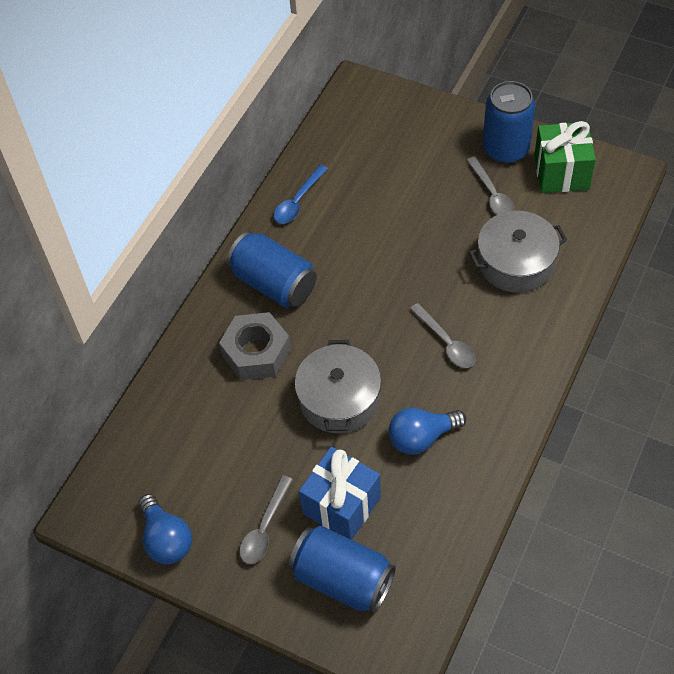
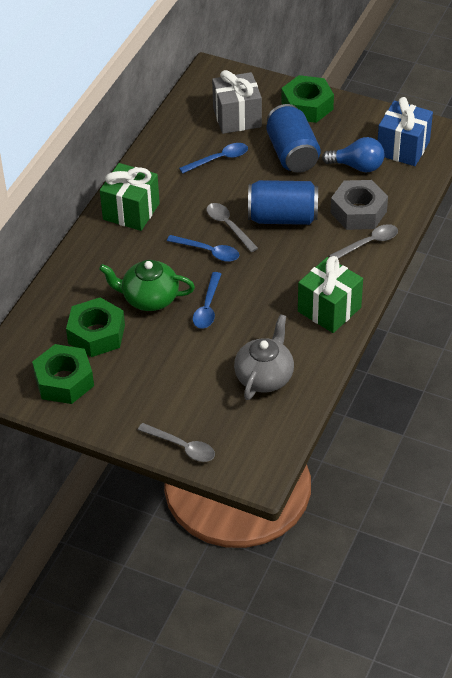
blue can: [227,231,317,307] [289,526,396,613] [483,81,536,164] = 3 -> [248,180,318,225] [266,104,320,173] = 2
blue light bulb: [138,494,192,564] [389,408,466,455] = 2 -> [322,137,384,173] = 1
blue spoon: [274,165,328,224] = 1 -> [167,235,239,262] [179,143,248,174] [193,272,221,328] = 3
green gift: [534,121,596,193] = 1 -> [100,163,160,231] [298,256,363,333] = 2
green nut: none = 0 -> [32,344,94,404] [66,297,125,357] [281,75,334,123] = 3
green teapot: none = 0 -> [99,260,195,311] = 1
grey gift: none = 0 -> [212,70,262,134] = 1
grey pot: [295,340,381,434] [469,211,567,293] = 2 -> none = 0
grey teapot: none = 0 -> [234,314,294,400] = 1

